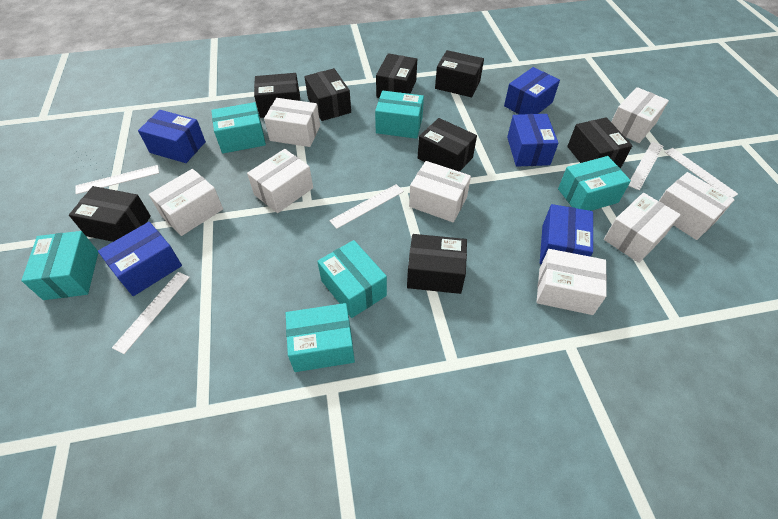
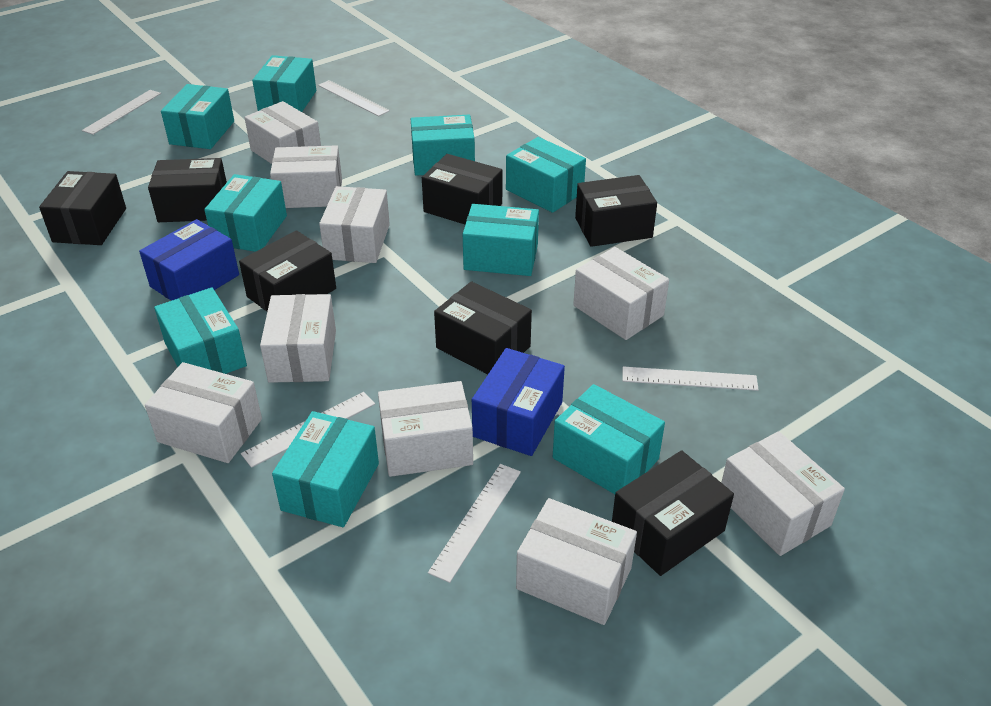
black box: [69,186,151,242] [254,73,300,118] [304,68,351,121] [376,53,417,98] [407,234,467,294] [418,118,477,172] [435,50,484,97] [567,117,633,168] = 8 -> [39,171,126,245] [148,158,227,222] [239,230,336,311] [422,154,503,225] [434,281,532,374] [575,175,657,247] [612,450,734,576] = 7
blue box: [98,222,182,296] [138,110,206,163] [504,67,560,115] [507,114,558,167] [540,204,593,264] = 5 -> [139,219,239,301] [472,348,565,456] = 2
turquoise box: [21,231,98,300] [211,102,266,154] [286,303,355,372] [317,240,387,318] [375,91,424,139] [558,156,631,211] = 6 -> [154,288,247,374] [161,84,234,149] [204,174,287,252] [252,55,316,112] [272,411,379,527] [411,115,475,176] [463,204,539,276] [506,137,586,213] [553,384,665,494] = 9
white box: [149,169,223,236] [247,149,313,213] [264,98,320,147] [409,161,471,222] [537,249,607,315] [604,193,681,263] [611,87,669,143] [659,172,734,240] = 8 -> [145,362,262,463] [245,101,321,164] [260,294,336,383] [270,145,342,208] [319,186,390,263] [378,381,473,477] [516,498,637,625] [573,247,669,340] [721,431,845,556] = 9

